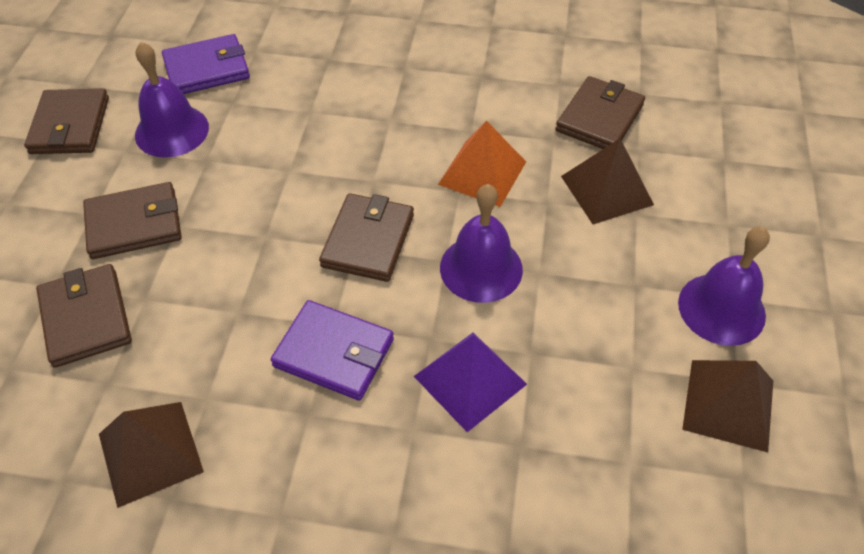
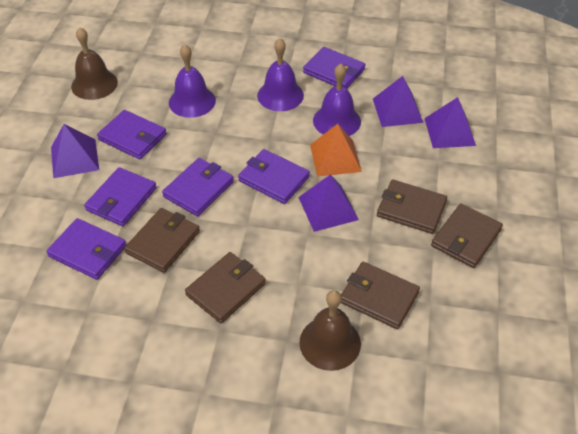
brown bell: none = 0 -> [71,27,118,100] [299,290,361,371] = 2
brown pyramid: [99,402,204,508] [561,139,654,224] [682,360,773,452] = 3 -> none = 0
purple pyramid: [414,333,527,432] = 1 -> [51,124,99,178] [298,174,359,232] [373,76,423,127] [424,97,476,148] = 4
purple wallet: [162,34,250,94] [271,300,394,401] = 2 -> [46,218,127,280] [84,167,157,226] [97,110,167,159] [162,158,234,216] [238,149,310,204] [303,47,366,89] = 6

